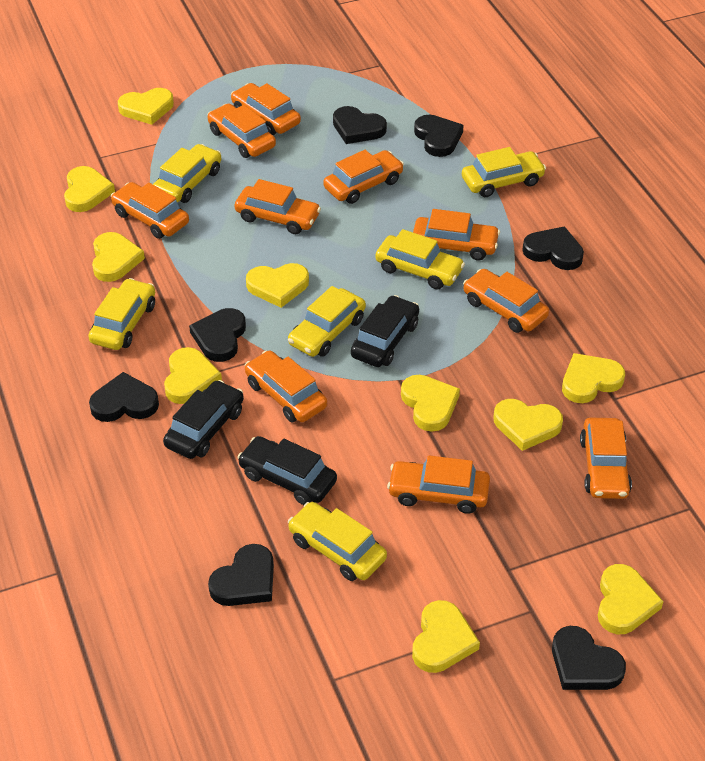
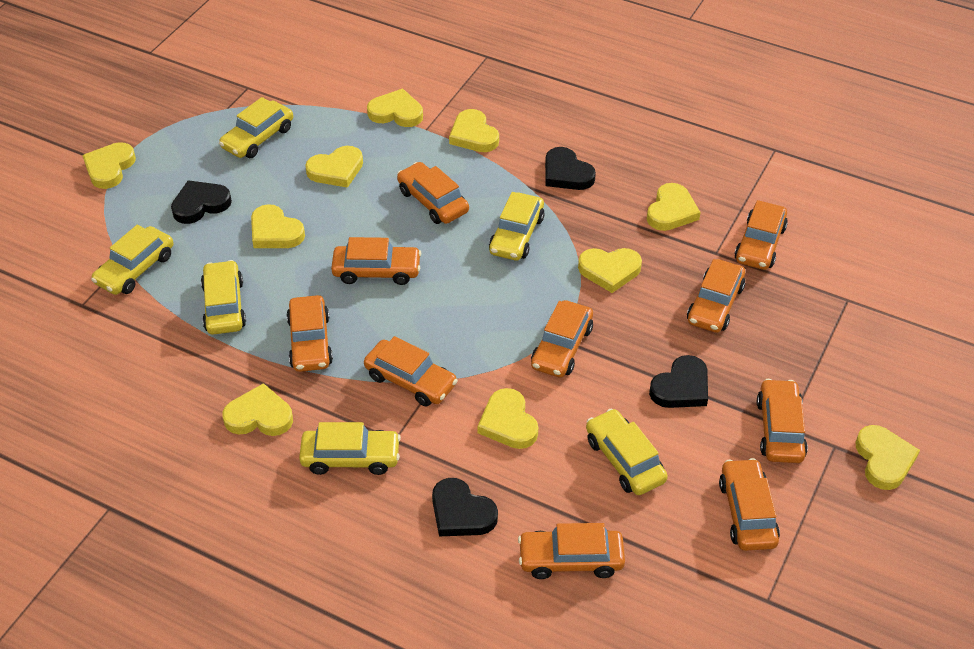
black car: [163,380,244,459] [237,436,337,505] [351,295,419,367] = 3 -> none = 0
black heart: [89,372,159,422] [189,308,246,362] [208,544,274,606] [333,106,387,144] [414,115,464,157] [522,226,584,270] [552,626,626,690] = 7 -> [171,180,232,224] [432,478,498,536] [545,147,596,190] [649,355,708,408] = 4

